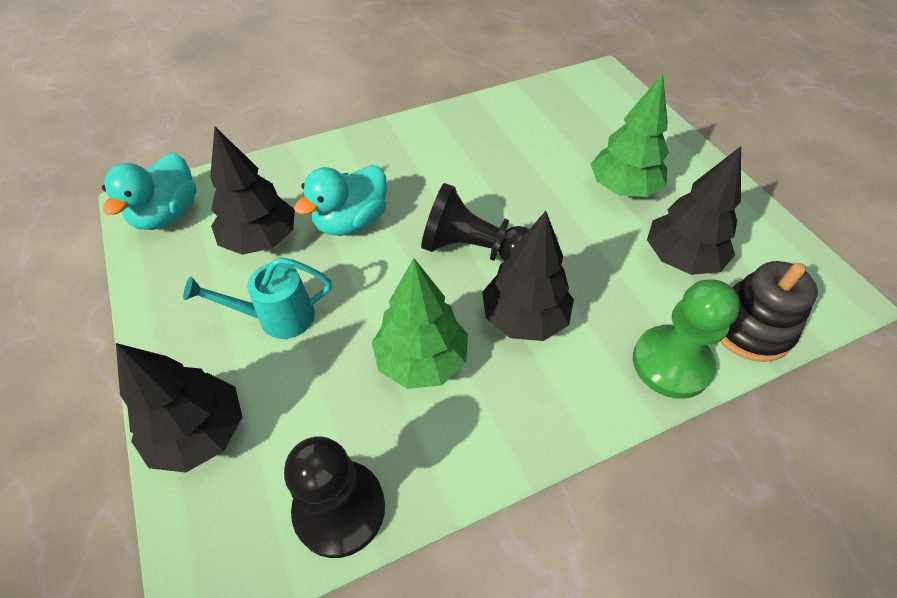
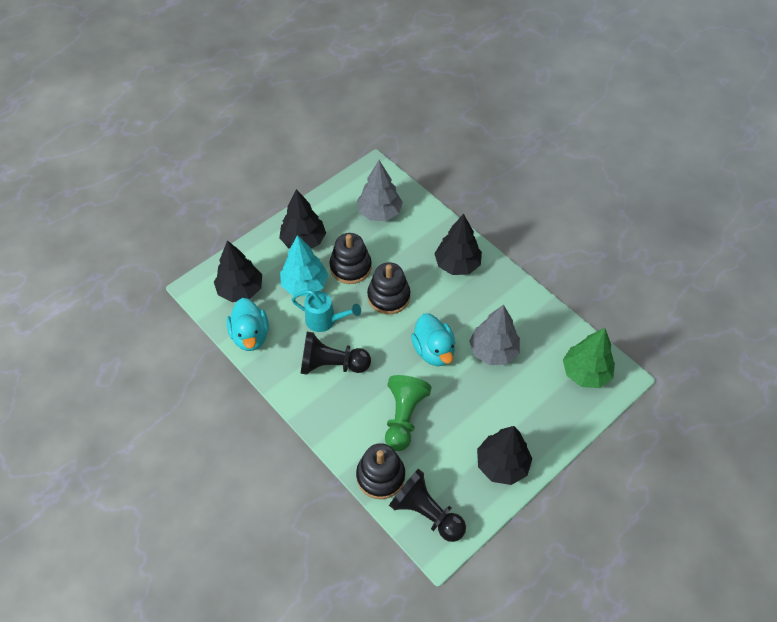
black stacking toy: [720,261,818,362] = 1 -> [329,233,372,284] [356,443,405,499] [367,262,410,314] = 3
green tree: [372,258,468,389] [591,73,669,197] = 2 -> [563,328,615,388] = 1
grey tree: none = 0 -> [357,160,403,221] [469,305,520,365] = 2
turquoise tree: none = 0 -> [280,235,328,296] = 1

